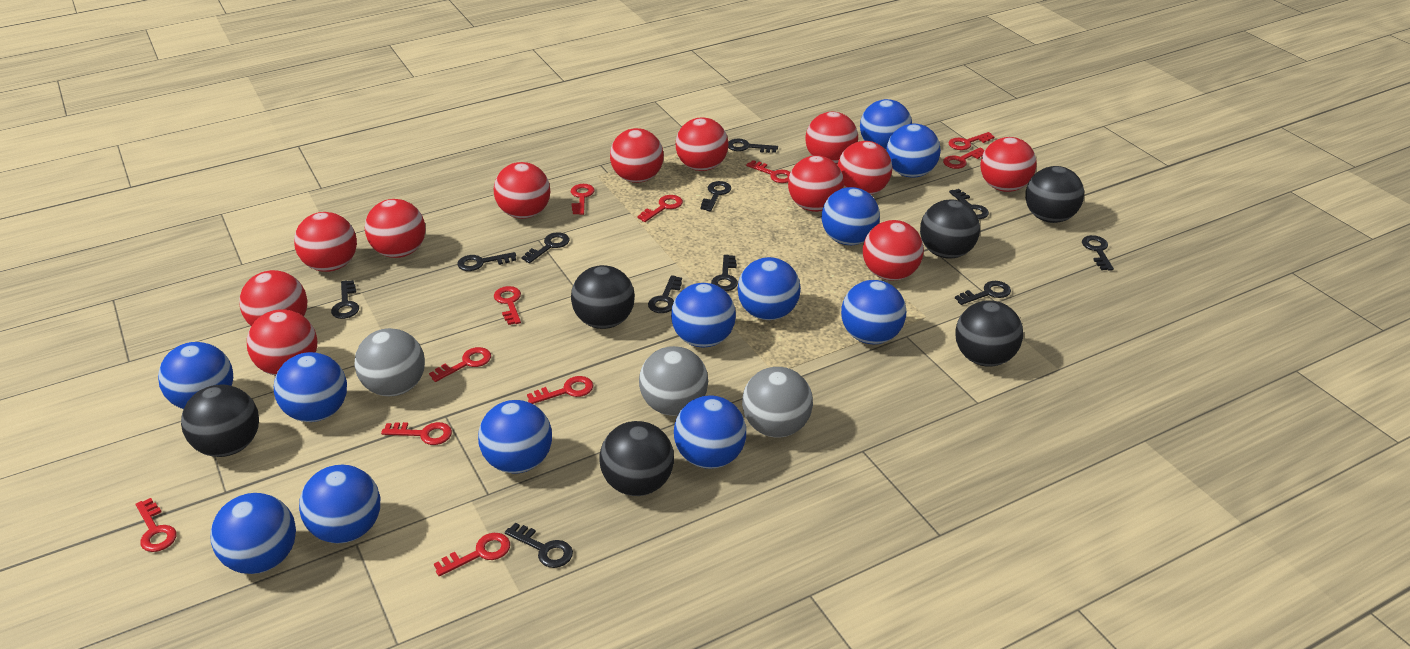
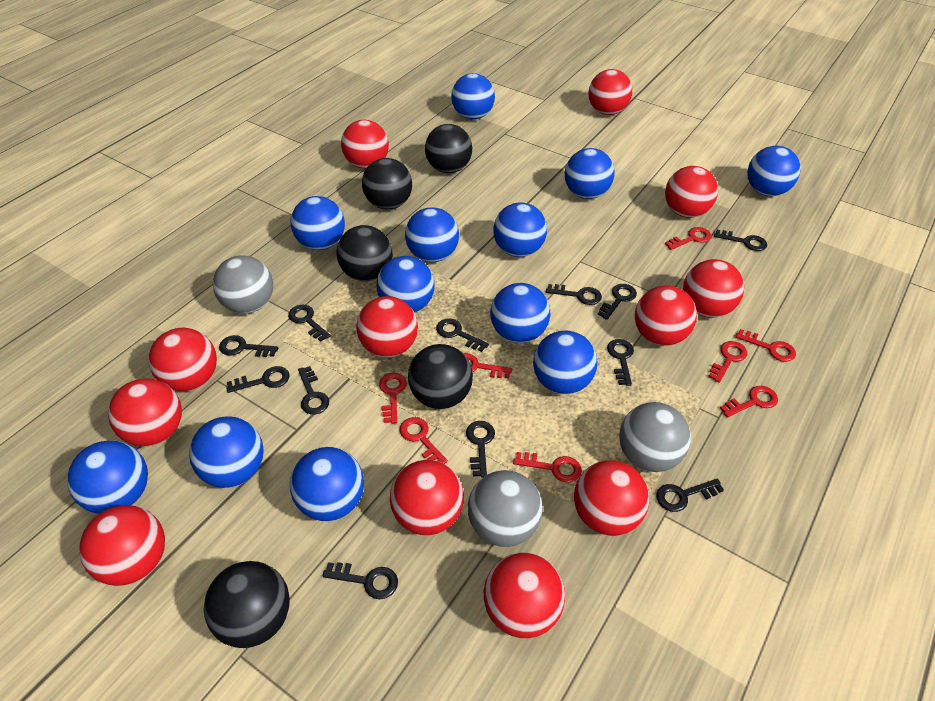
black ball: [181,384,259,457] [571,265,635,329] [599,421,674,496] [920,199,980,258] [955,300,1023,367] [1025,166,1084,223] = 6 -> [204,561,290,648] [337,225,393,281] [362,158,412,209] [408,344,473,409] [425,124,472,173] = 5
black key: [331,280,359,319] [457,252,516,271] [505,523,573,568] [521,232,569,263] [648,275,682,313] [701,181,731,211] [711,255,738,291] [728,139,778,153] [949,189,989,219] [955,281,1011,305] [1082,235,1114,271] = 11 -> [219,335,278,357] [226,366,290,393] [288,305,331,342] [298,366,329,415] [322,562,398,599] [436,318,489,352] [466,421,495,477] [546,284,602,305] [598,284,637,320] [607,339,634,386] [657,479,724,512] [714,230,767,251] = 12
red key: [136,498,177,552] [381,422,452,445] [429,347,491,382] [434,533,510,576] [494,286,521,325] [527,376,593,404] [571,184,595,215] [637,195,683,222] [746,160,791,183] [943,148,985,169] [949,132,995,150] = 11 -> [379,373,407,424] [400,417,448,464] [463,353,512,378] [513,452,582,483] [665,227,711,250] [708,341,747,383] [720,386,778,418] [735,329,796,362] = 8

